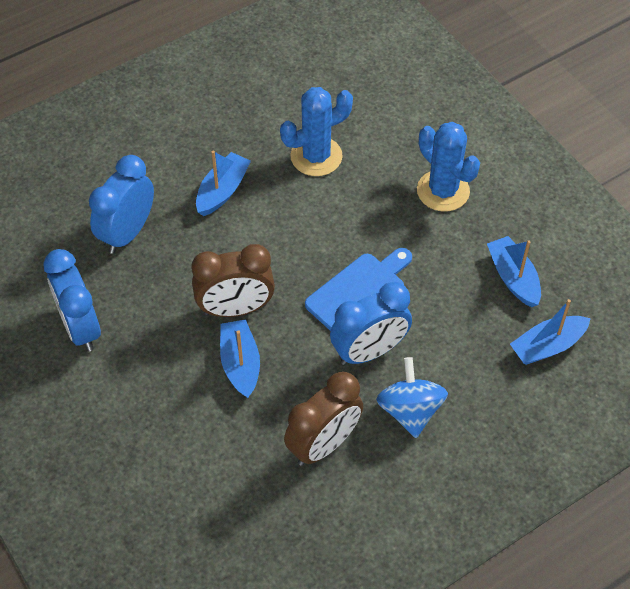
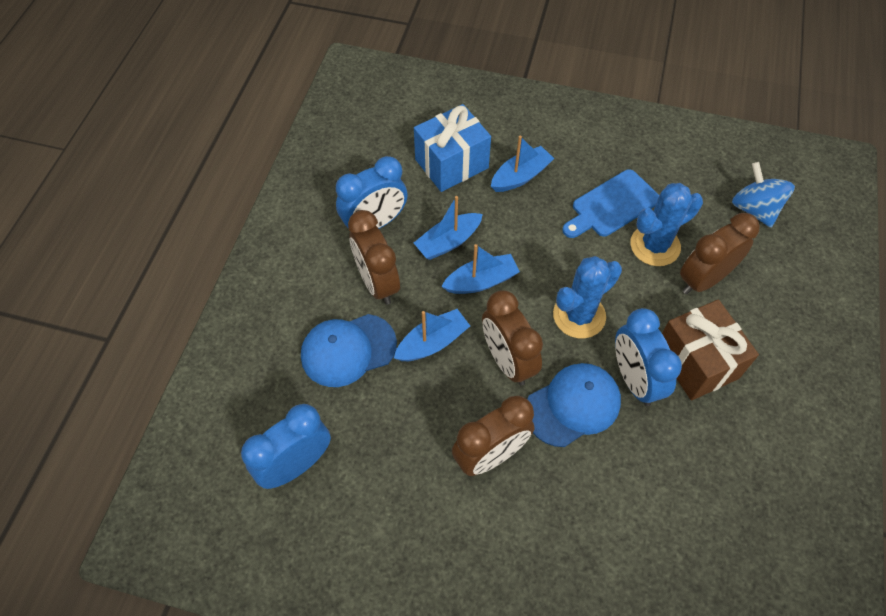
blue cap: none = 0 -> [301,314,397,387] [527,363,621,447] = 2
blue gift: none = 0 -> [414,104,491,192] = 1
brown clock: [192,244,275,317] [284,371,363,466] = 2 -> [348,210,400,305] [452,396,535,476] [482,290,543,386] [680,213,760,294] = 4
brown gift: none = 0 -> [662,299,759,401] = 1

